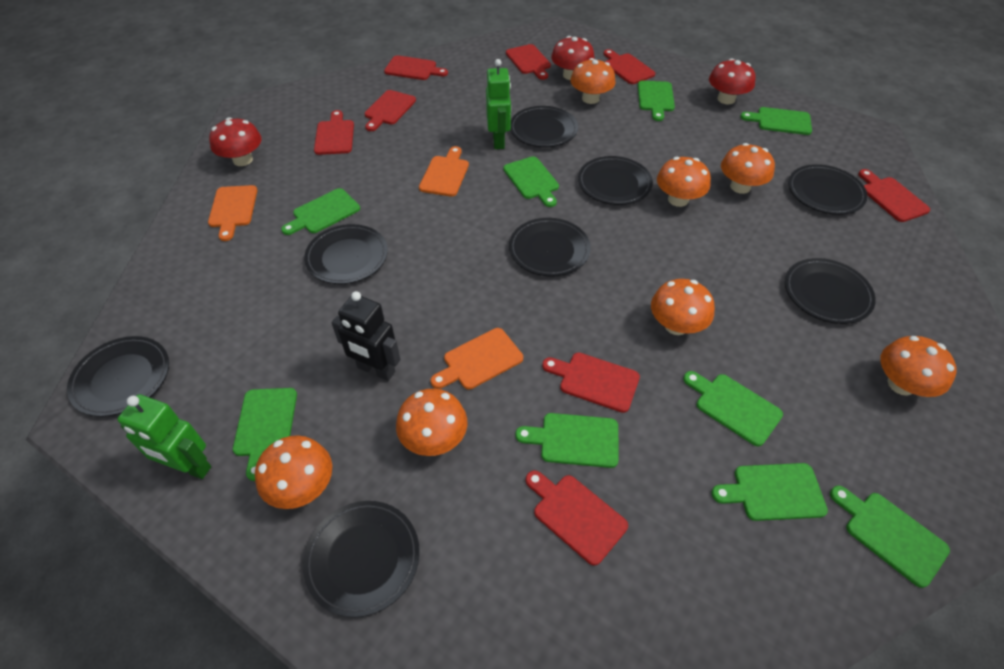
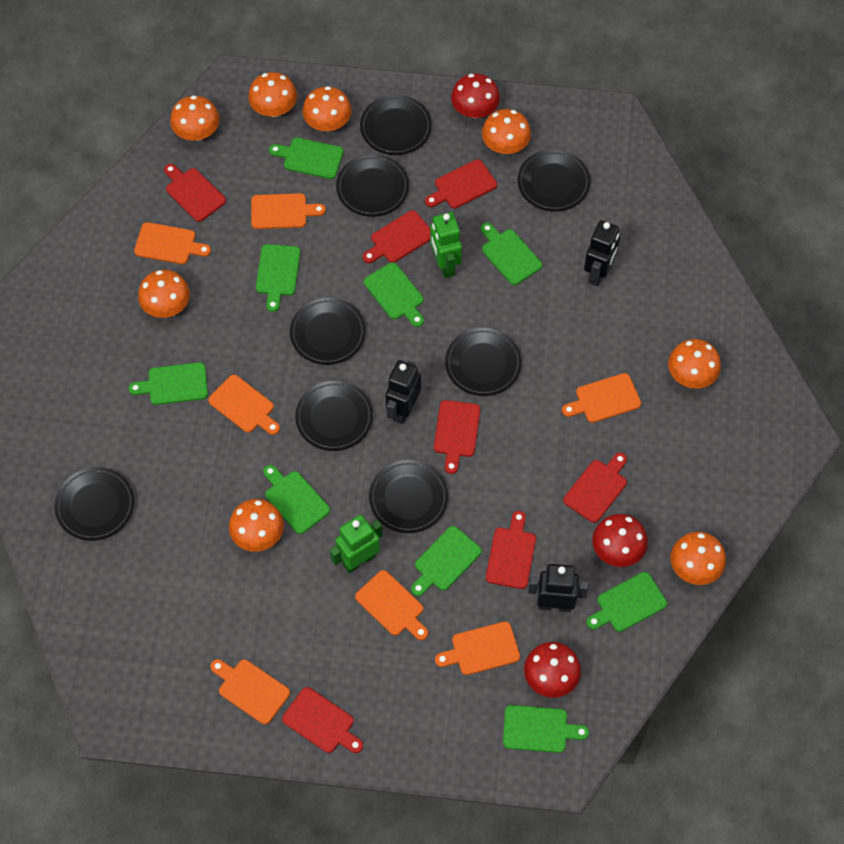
black robot: [332,291,401,381] = 1 -> [385,360,421,424] [528,564,589,612] [584,220,620,286] = 3
orange cutting board: [208,185,257,241] [419,146,469,197] [430,328,523,389] = 3 -> [134,222,211,264] [208,375,280,435] [210,659,290,724] [251,193,326,229] [355,570,428,640] [435,621,520,675] [562,373,641,423] = 7
orange mushroom: [255,435,332,509] [396,389,467,456] [570,58,616,104] [651,279,715,335] [657,157,711,207] [721,143,775,194] [880,336,957,397] = 7 -> [138,270,190,318] [170,95,220,141] [229,499,284,552] [248,72,297,117] [302,86,352,131] [482,109,531,154] [668,339,721,389] [671,532,726,585] = 8
red cutting board: [314,110,354,155] [365,90,416,131] [384,55,448,80] [506,44,551,80] [526,470,628,566] [542,353,640,413] [604,49,655,84] [859,169,930,222] = 8 -> [164,164,226,222] [282,687,363,753] [363,210,430,263] [425,159,497,208] [434,400,480,474] [486,511,536,589] [563,453,627,523] = 7

